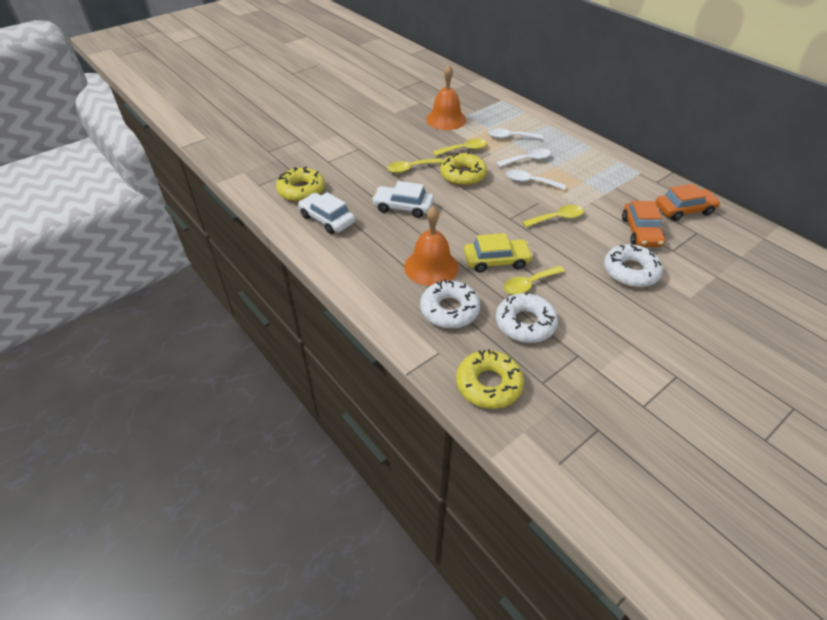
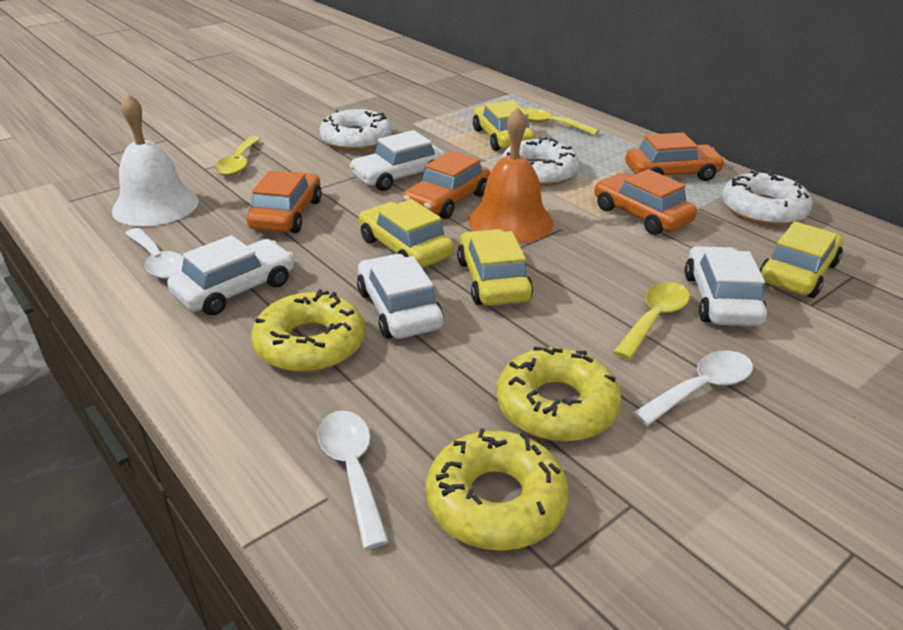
orange bell: [404,206,458,286] [426,65,466,130] = 2 -> [468,107,553,243] = 1
orange car: [622,201,665,247] [655,184,720,221] = 2 -> [246,170,322,233] [403,151,490,219] [594,169,697,235] [625,133,725,181] = 4
white bell: none = 0 -> [112,93,199,226] = 1
white car: [298,192,355,234] [372,181,434,218] = 2 -> [167,235,294,316] [349,130,445,191] [357,254,444,339] [685,246,767,326] = 4
yellow car: [464,233,533,273] = 1 -> [359,199,454,268] [457,229,533,306] [473,100,535,151] [759,221,843,298] = 4
yellow spoon: [387,158,443,173] [433,139,487,156] [503,266,565,295] [522,205,584,227] = 4 -> [214,136,261,176] [523,108,599,135] [613,282,690,360] = 3

